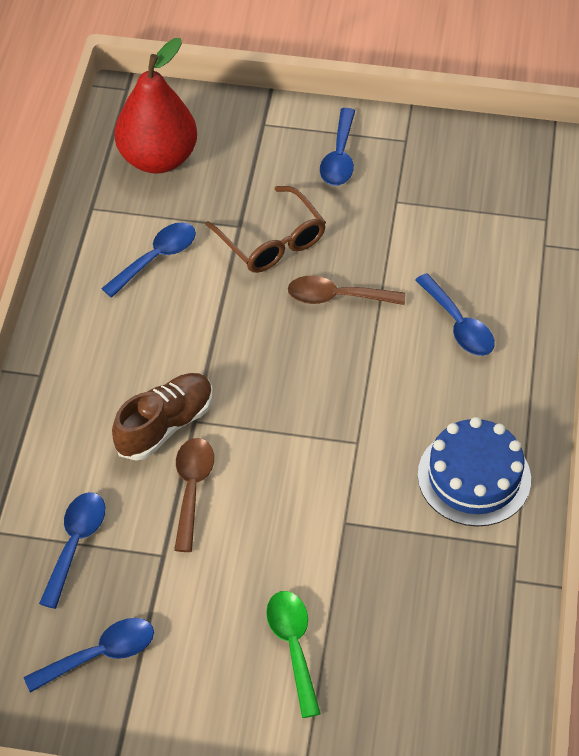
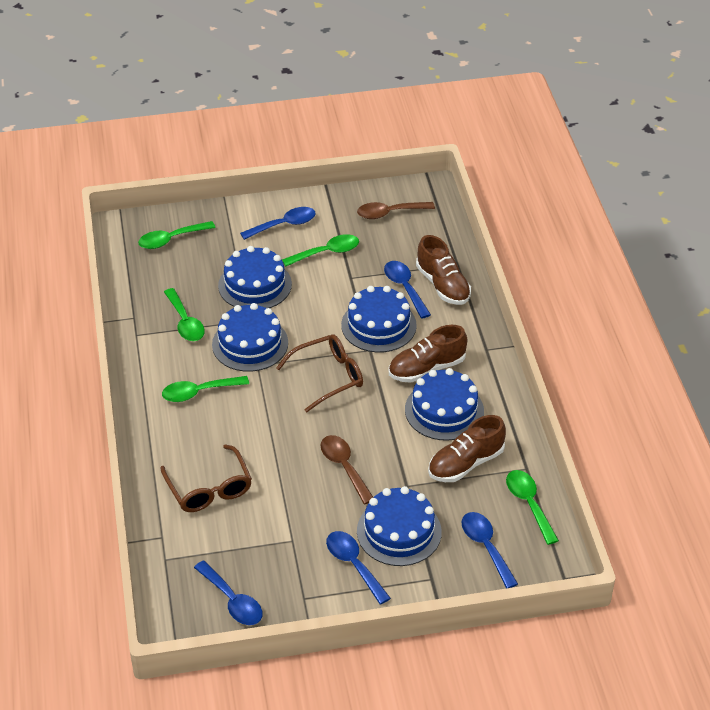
blue cake: [418,417,531,527] = 1 -> [212,303,288,372] [218,246,292,308] [341,286,417,352] [357,486,442,566] [405,368,484,441] = 5
brown glasses: [205,186,326,273] = 1 -> [160,444,252,512] [276,334,363,413] = 2
brown shoe: [112,373,213,461] = 1 -> [389,325,467,383] [416,235,471,305] [428,415,506,482] = 3
green spoon: [266,591,321,718] = 1 -> [138,221,216,249] [162,376,249,402] [164,288,205,341] [282,234,359,267] [506,470,559,545] = 5
red pear: [114,38,197,174] = 1 -> none = 0

